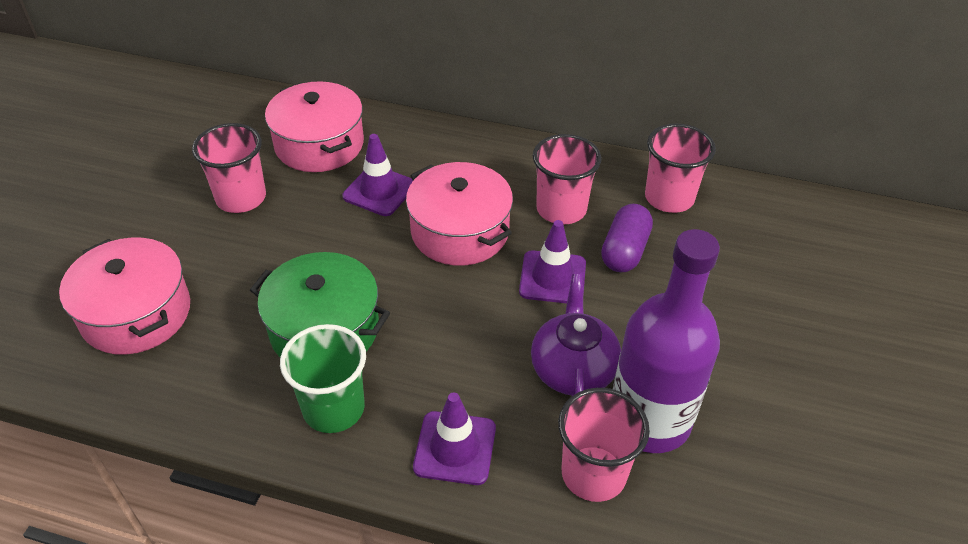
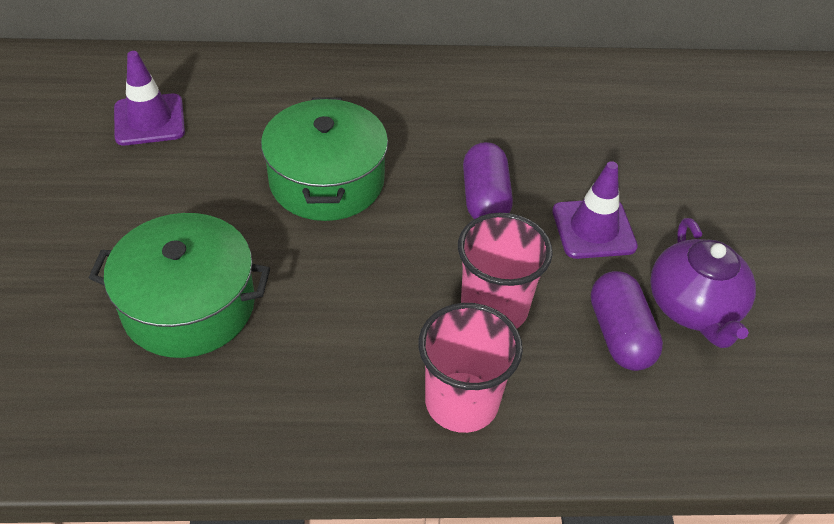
green cup: [280,324,366,433] = 1 -> none = 0
green pot: [250,252,390,357] = 1 -> [89,213,270,358] [261,98,388,221] = 2
pink cup: [192,123,266,213] [533,134,601,225] [558,388,650,502] [645,124,716,213] = 4 -> [418,303,523,433] [458,213,553,328] = 2
pink pot: [59,237,190,355] [265,81,364,172] [406,162,513,266] = 3 -> none = 0
purple bottle: [613,229,720,453] = 1 -> none = 0
purple capsule: [601,204,653,272] = 1 -> [463,142,513,219] [591,271,663,371] = 2
purple traffic cone: [342,134,413,216] [413,392,496,485] [519,220,586,303] = 3 -> [114,51,185,145] [552,161,638,259] = 2

